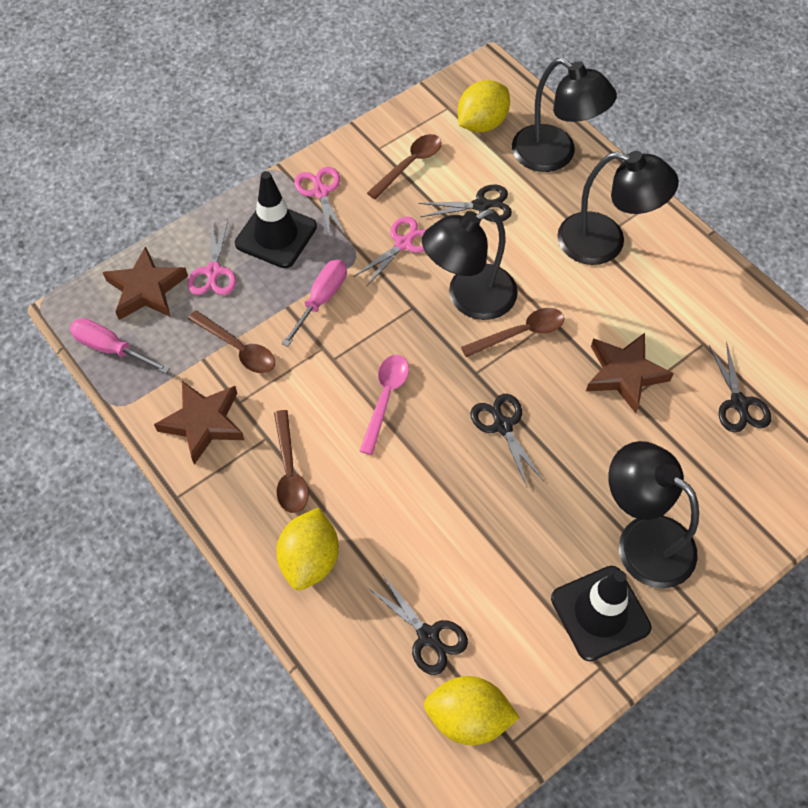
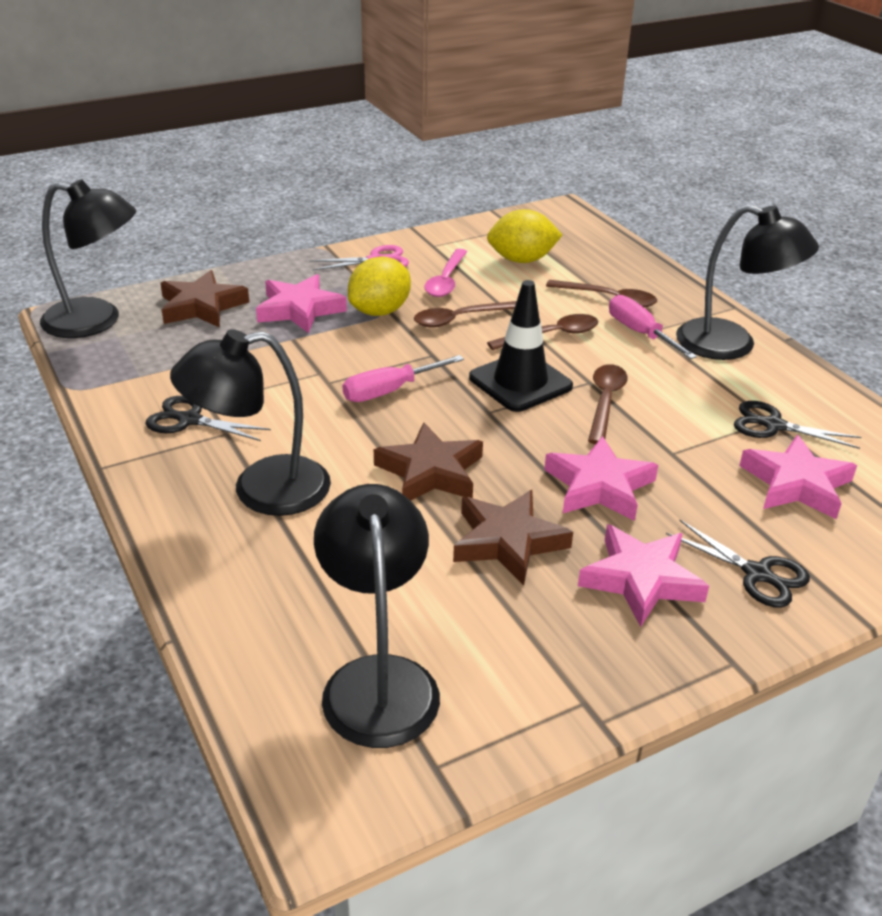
black scissors: [368,574,468,675] [418,185,512,222] [470,394,544,487] [709,342,771,432] = 4 -> [145,396,271,441] [666,520,810,608] [734,401,861,449] = 3
black traffic cone: [235,171,317,268] [551,566,652,661] = 2 -> [469,280,573,412] = 1
pink scissors: [187,219,236,295] [294,167,346,239] [353,217,427,287] = 3 -> [309,245,409,271] = 1
pink star: none = 0 -> [256,274,347,333] [544,436,658,521] [578,524,709,627] [739,435,857,519] = 4
yellow lemon: [276,507,339,590] [424,676,520,745] [458,80,510,133] = 3 -> [348,257,411,316] [487,209,562,263] = 2

